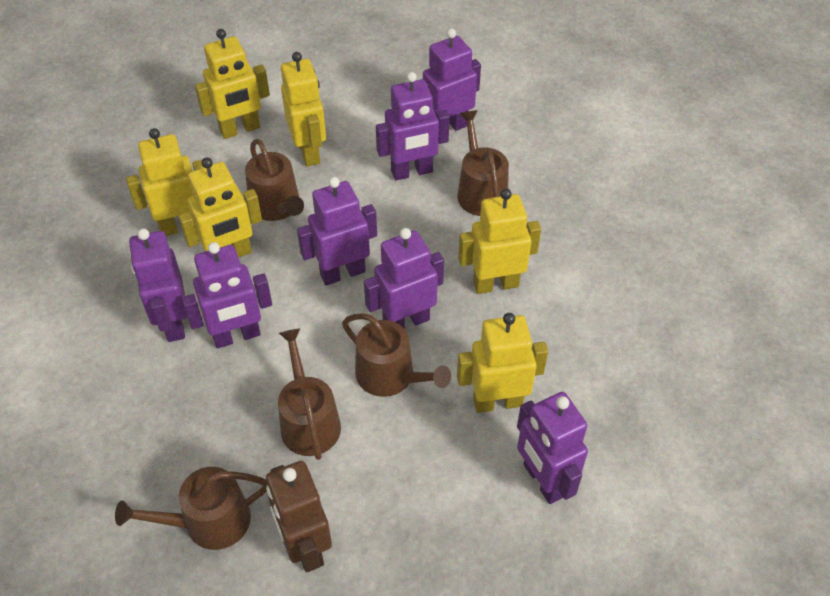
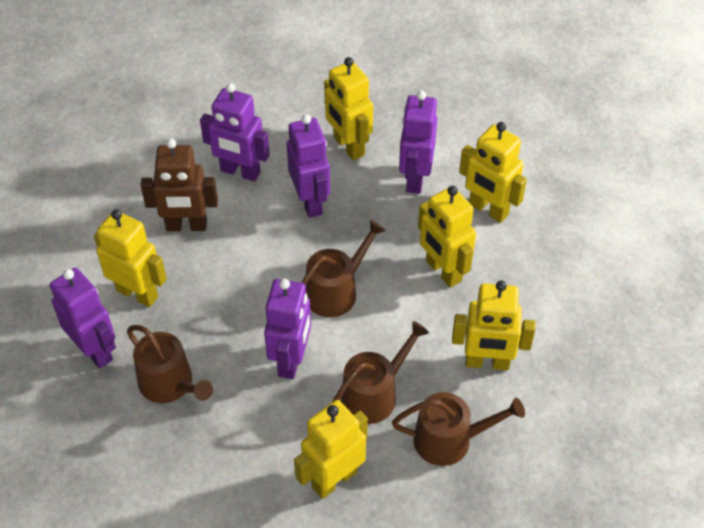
brown watering can: [115,467,267,550] [245,139,304,221] [278,328,341,460] [342,313,451,397] [457,110,509,216] = 5 -> [127,325,213,403] [301,220,386,317] [332,321,429,424] [392,392,525,466] = 4
purple robot: [129,228,187,342] [182,242,272,348] [297,177,377,285] [364,228,444,329] [376,72,450,181] [423,28,481,131] [517,392,588,504] = 7 -> [50,268,116,369] [200,83,270,182] [264,279,311,379] [287,114,330,218] [399,91,437,194] = 5

